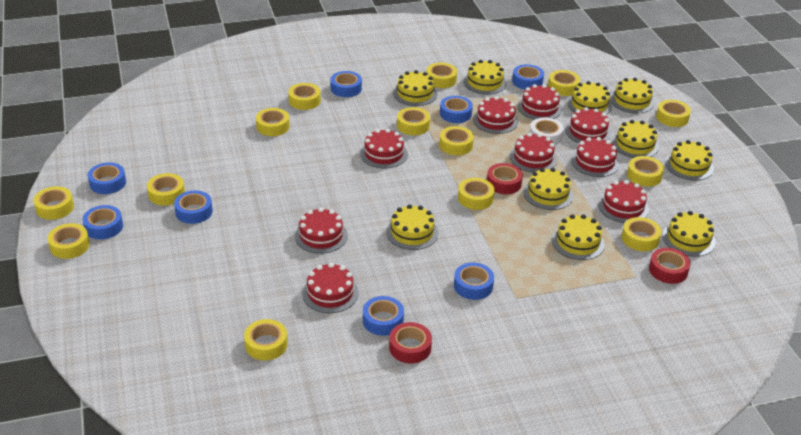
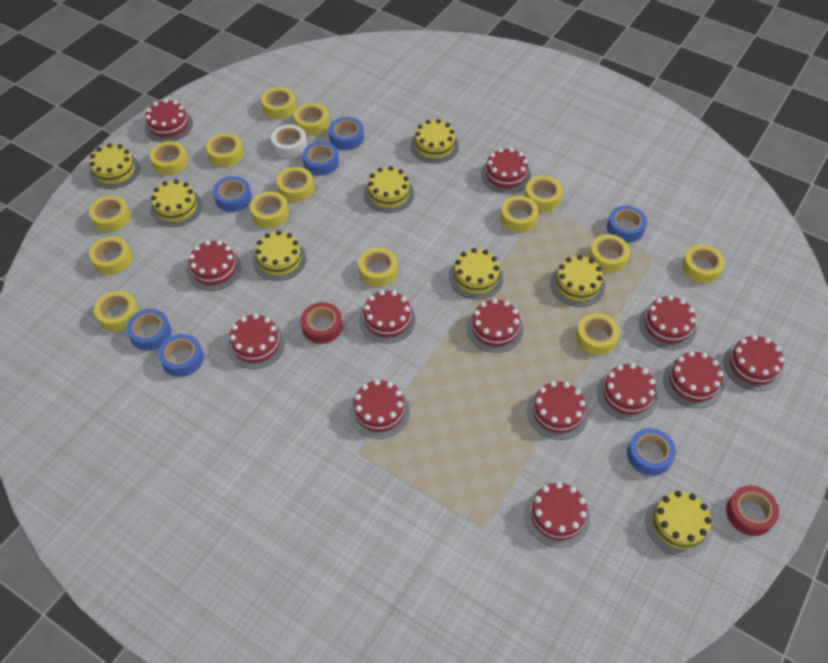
blue tape: [83,205,123,240] [88,162,126,194] [174,190,213,224] [330,71,362,97] [363,296,404,336] [440,96,473,123] [454,262,494,300] [512,64,544,90] = 8 -> [126,309,171,351] [158,334,204,377] [213,176,252,212] [303,141,339,176] [329,117,364,150] [607,205,647,243] [627,428,676,476] = 7
red cake: [295,207,348,254] [302,263,359,313] [360,129,408,168] [473,96,518,134] [510,133,558,172] [518,84,562,120] [565,107,611,143] [571,137,619,177] [598,180,649,223] = 9 -> [144,99,193,142] [187,240,242,291] [227,314,285,369] [349,379,410,439] [359,290,416,344] [467,298,524,353] [481,148,531,193] [524,482,590,548] [527,381,588,440] [597,363,658,421] [639,295,697,350] [663,351,724,408] [723,335,784,391] = 13
red tape: [389,322,432,364] [487,163,523,194] [649,248,691,284] = 3 -> [301,302,343,344] [726,485,779,536] = 2
yellow cake: [386,204,439,250] [393,70,437,106] [463,60,507,95] [524,168,573,210] [552,214,605,260] [567,81,612,115] [610,78,655,113] [612,120,659,158] [662,211,716,257] [665,140,714,180] = 10 -> [89,143,140,189] [150,179,202,227] [253,230,306,281] [364,166,414,213] [410,119,459,163] [449,248,503,300] [550,255,605,307] [645,491,712,557] = 8
yellow tape: [33,186,74,220] [47,223,90,259] [147,173,185,206] [244,319,288,360] [256,108,290,136] [288,83,321,110] [397,107,430,135] [426,62,457,88] [439,126,474,155] [458,178,495,210] [548,70,580,96] [622,217,662,251] [627,156,664,187] [656,100,691,127] = 14 -> [89,195,131,232] [89,236,132,275] [94,291,139,332] [150,141,188,175] [206,133,244,167] [250,192,289,228] [261,87,296,119] [277,167,314,202] [294,103,329,136] [358,248,398,287] [500,196,539,232] [525,176,563,212] [576,313,620,355] [589,234,630,273] [682,245,725,283] = 15

